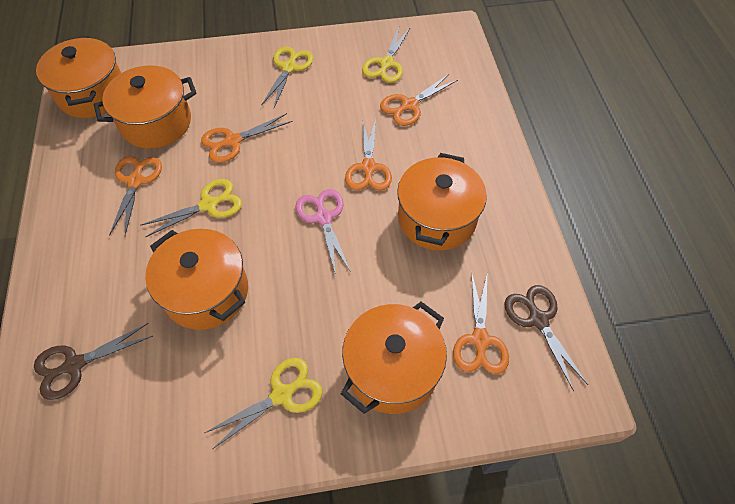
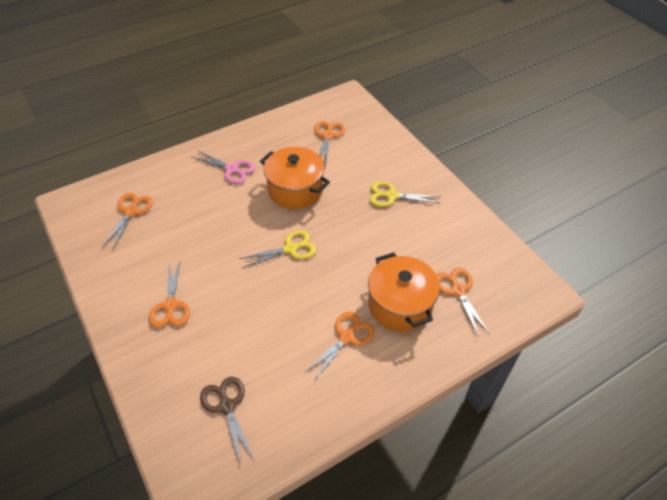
brown scissors: [34,323,153,400] [504,285,588,391] = 2 -> [200,377,255,464] = 1
orange pot: [36,36,121,118] [94,65,197,149] [145,229,248,330] [341,302,447,414] [397,153,487,251] = 5 -> [260,147,330,209] [368,252,440,332] = 2
yellow scissors: [140,179,242,237] [205,358,323,449] [261,47,313,108] [362,27,411,83] = 4 -> [239,230,316,268] [370,181,441,207] = 2

